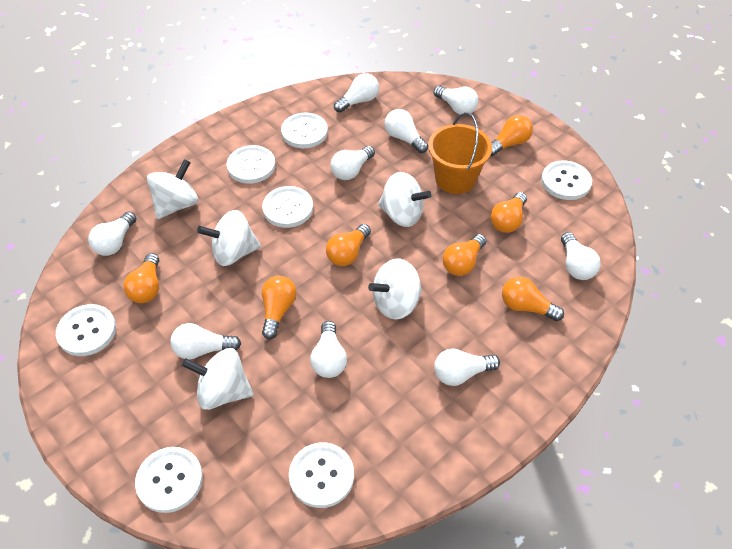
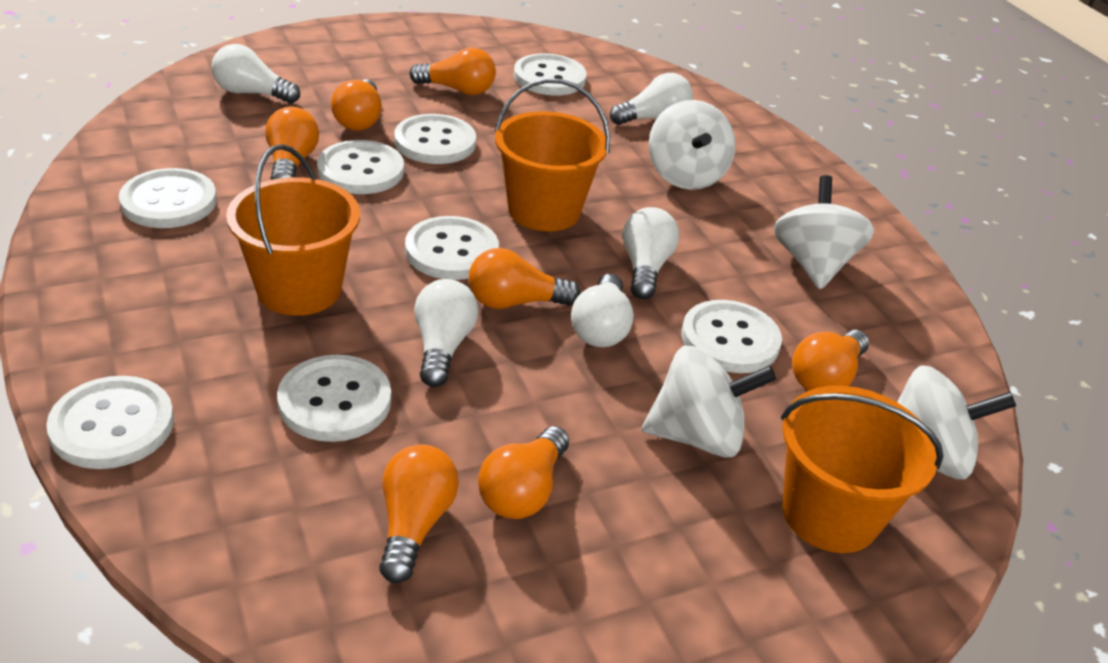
orange bucket: [428,112,492,194] = 1 -> [226,144,360,316] [494,78,610,231] [781,386,944,553] = 3
white button: [56,304,116,356] [135,447,203,513] [227,145,276,184] [262,186,313,228] [281,113,328,148] [289,442,354,508] [541,160,592,200] = 7 -> [46,376,174,469] [119,168,217,228] [277,355,391,442] [317,140,404,194] [394,114,476,164] [405,216,499,280] [514,54,586,95] [681,300,782,373] = 8
white light bulb: [88,211,137,256] [170,323,241,359] [310,321,347,378] [331,146,375,180] [334,73,379,113] [384,109,428,153] [434,86,478,114] [434,349,500,386] [561,232,601,280] = 9 -> [211,44,300,103] [414,279,478,387] [571,274,634,348] [610,73,693,125] [623,207,679,299] = 5
white spinning top: [147,159,198,219] [182,348,253,410] [197,210,261,266] [368,259,422,320] [378,172,432,227] = 5 -> [642,346,776,458] [649,100,736,190] [774,175,874,289] [897,365,1016,480] = 4

